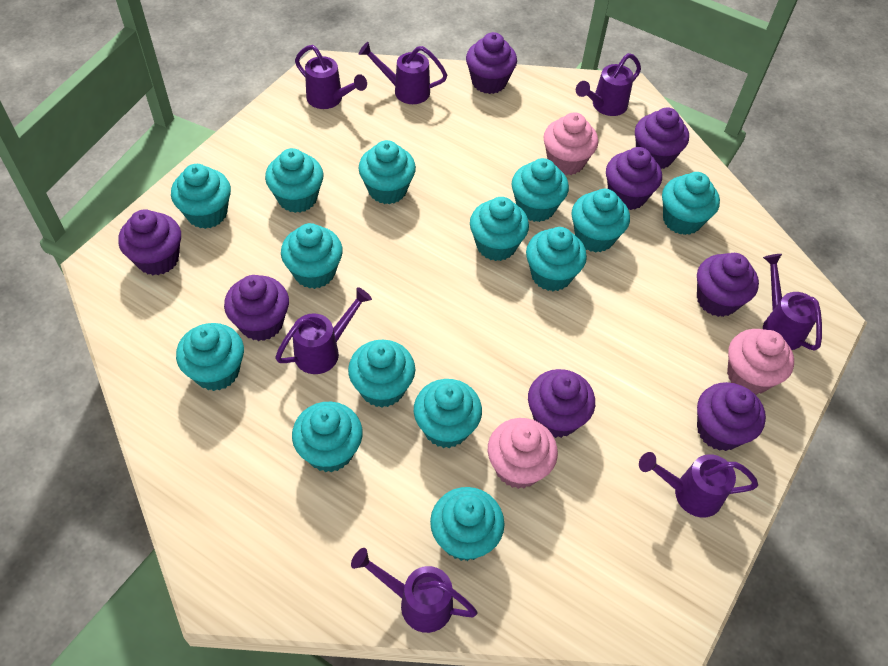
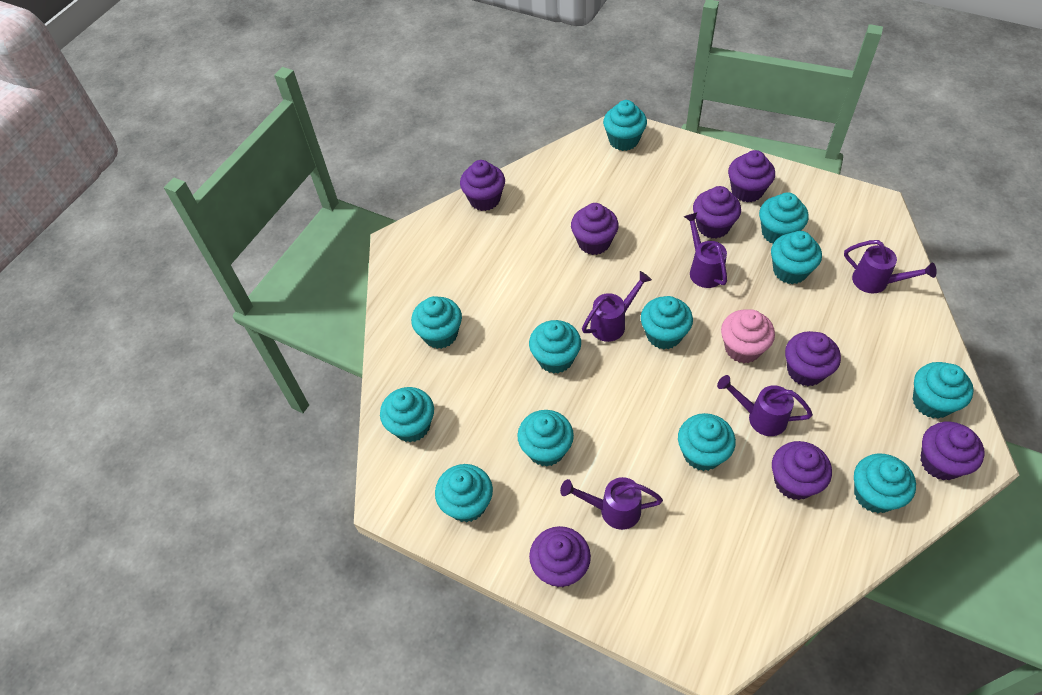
pink cupcake: [488,418,558,489] [543,112,598,175] [727,329,794,395] = 3 -> [721,310,775,363] = 1
purple watering can: [275,287,372,374] [295,45,367,109] [351,548,478,633] [359,42,447,104] [576,53,641,116] [639,452,758,517] [763,254,822,351] = 7 -> [560,477,663,530] [582,271,652,342] [684,212,727,288] [717,375,813,436] [844,240,937,293] = 5
turquoise cupcake: [171,164,231,229] [176,323,244,391] [265,148,324,213] [281,223,343,289] [292,402,363,472] [348,340,415,408] [359,140,416,204] [414,379,482,448] [430,487,504,561] [470,197,529,261] [512,158,569,222] [526,227,587,291] [572,189,630,253] [662,172,720,235] = 14 -> [380,387,434,442] [411,296,462,349] [435,464,493,523] [517,410,574,466] [529,320,581,374] [603,100,647,151] [641,296,693,349] [678,413,736,471] [759,192,808,243] [771,231,822,284] [854,453,916,513] [913,362,974,418] = 12

